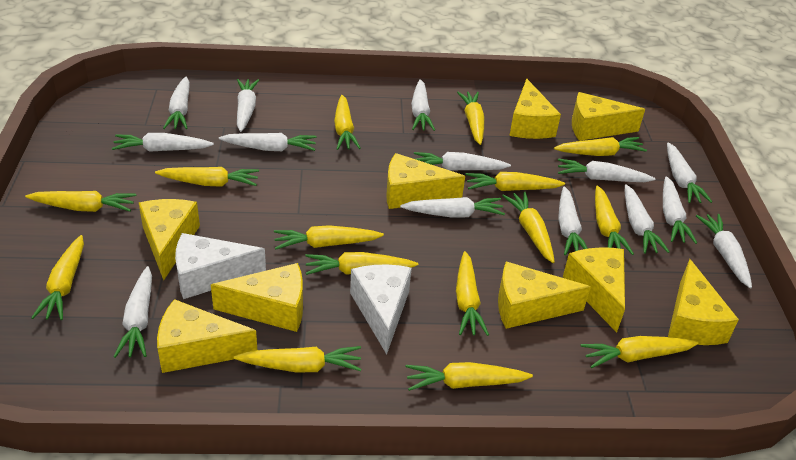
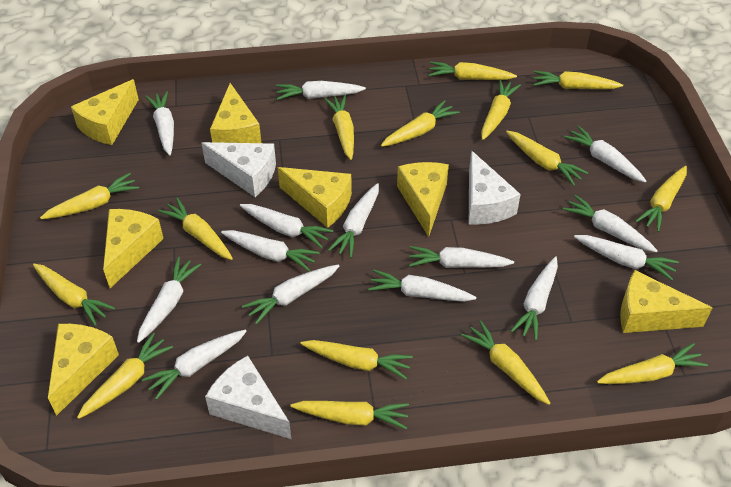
white cheese: [175,233,266,299] [350,265,412,354] = 2 -> [202,142,276,197] [205,356,291,439] [469,151,521,225] = 3
yellow cheese: [139,199,200,280] [157,299,257,373] [211,263,303,332] [386,153,465,209] [498,262,591,329] [509,79,561,139] [563,247,625,332] [572,92,645,141] [668,259,739,345] = 9 -> [48,324,119,416] [71,79,139,145] [103,209,164,288] [210,83,262,143] [278,167,352,228] [397,162,449,237] [620,270,712,333] = 7

